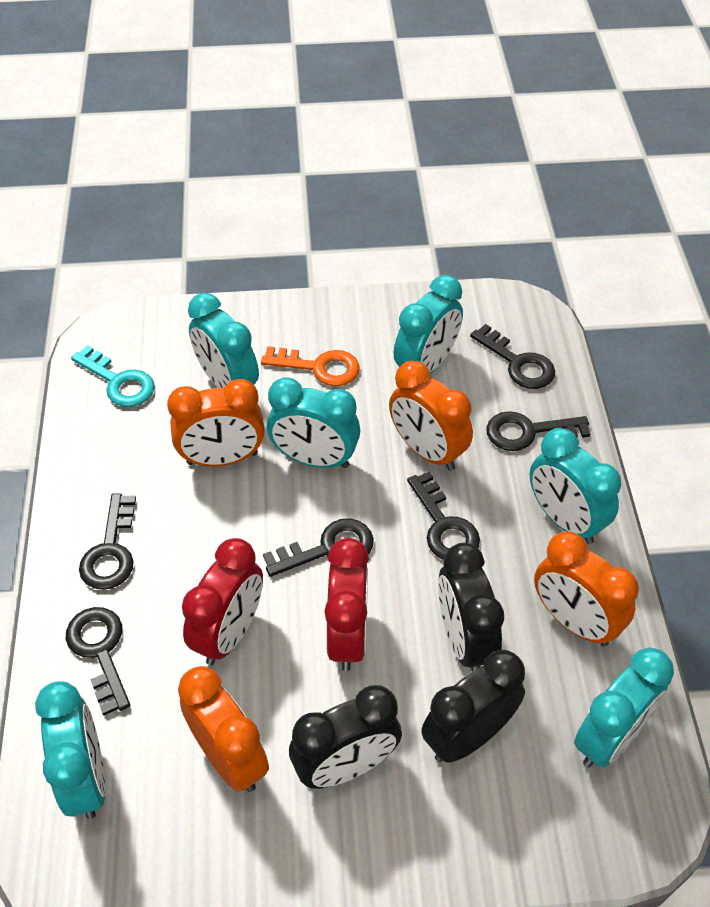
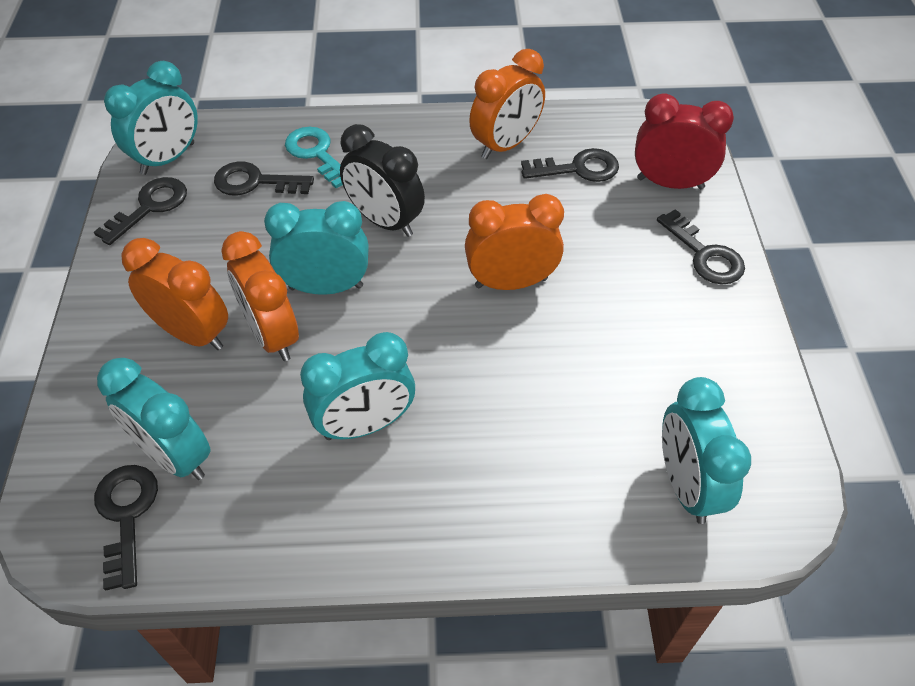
black clock: [289,685,402,789] [421,650,525,763] [438,543,504,671] = 3 -> [340,124,425,237] = 1
black key: [66,607,130,716] [79,494,136,590] [263,518,374,577] [407,472,480,560] [470,324,555,389] [486,411,590,451] = 6 -> [94,177,187,245] [94,465,158,591] [214,161,314,196] [521,148,619,182] [657,209,745,284] = 5
orange key: [261,346,360,386] = 1 -> none = 0
red clock: [182,538,263,665] [324,538,369,671] = 2 -> [635,93,734,189] = 1
turquoise clock: [35,681,106,819] [188,293,259,388] [267,377,360,468] [394,275,463,374] [530,428,621,544] [574,647,674,768] = 6 -> [97,358,211,480] [104,61,198,175] [264,201,369,295] [300,332,415,440] [662,377,751,524] = 5

